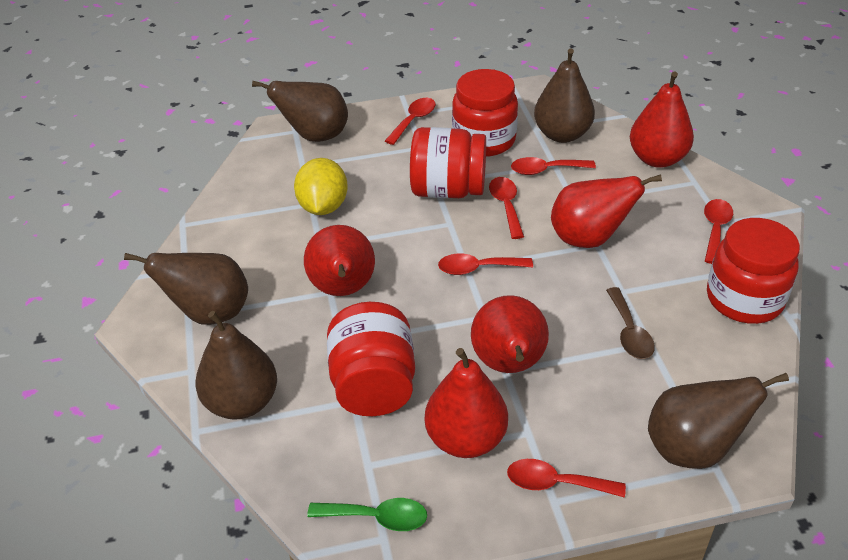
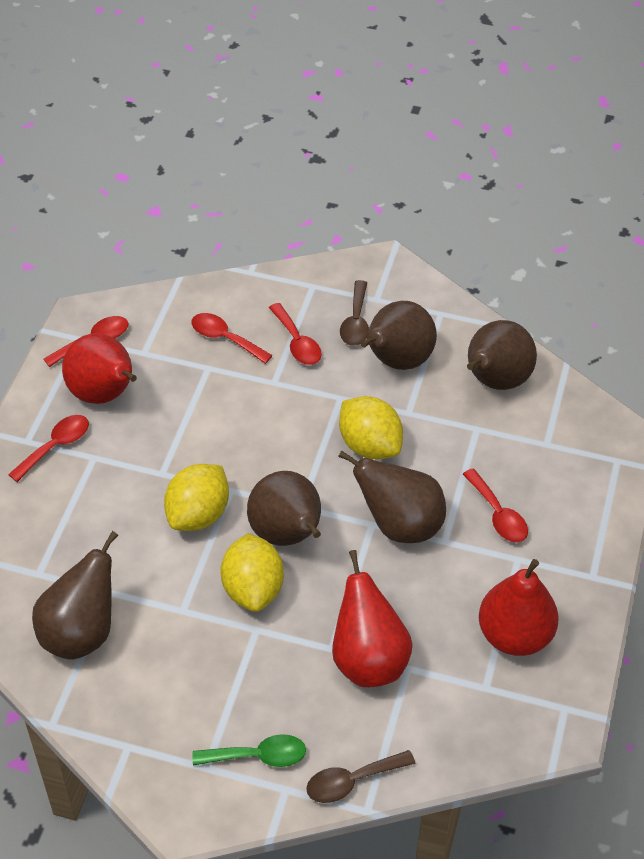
brown spoon: [606,287,655,359] = 1 -> [306,750,415,803] [340,280,369,346] = 2
red jar: [327,302,415,416] [410,127,486,198] [452,69,518,157] [707,218,800,324] = 4 -> none = 0
red pear: [304,225,375,296] [425,348,508,458] [471,295,549,373] [551,174,662,248] [630,71,694,168] = 5 -> [62,333,137,404] [332,550,413,687] [479,559,559,656] = 3
red spoon: [385,98,436,145] [438,253,533,275] [489,177,524,239] [507,459,626,498] [511,157,596,175] [704,199,733,264] = 6 -> [8,415,89,482] [44,316,129,367] [191,313,273,364] [269,303,322,365] [463,468,528,542] = 5
yellow lemon: [294,158,348,215] = 1 -> [164,464,229,531] [221,533,284,612] [339,396,403,459] = 3

